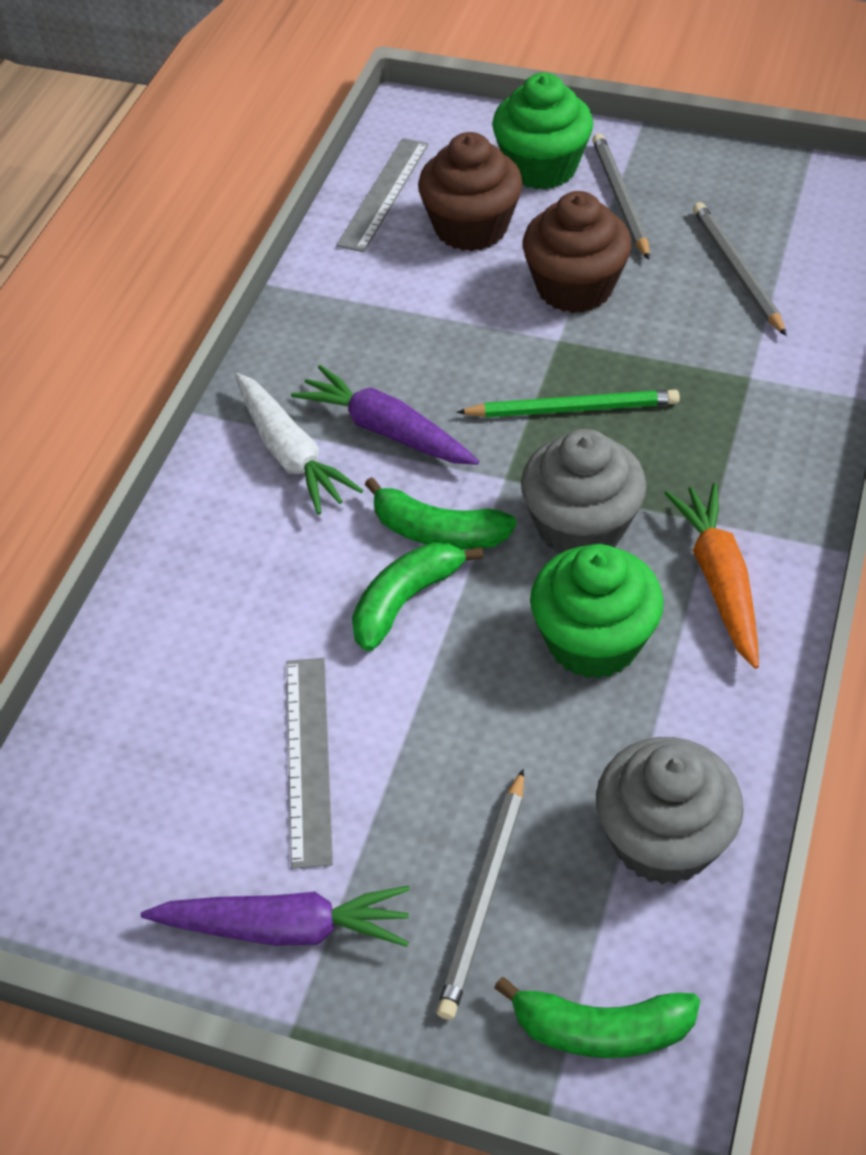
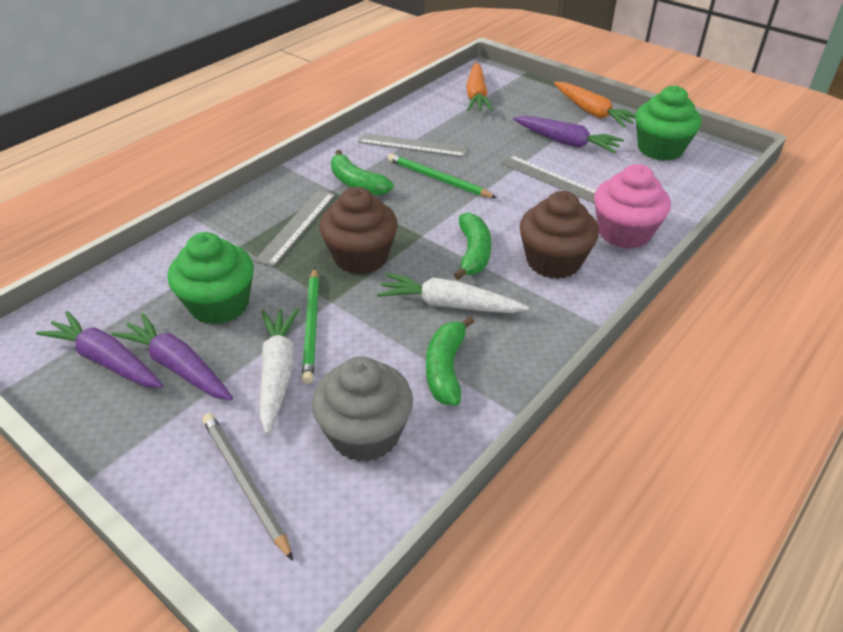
green pencil: [456,390,680,418] = 1 -> [302,268,319,384] [388,154,497,198] = 2
grey cupcake: [521,429,646,553] [596,737,744,885] = 2 -> [312,356,413,462] = 1
grey pencil: [436,769,524,1020] [592,133,650,260] [693,202,787,336] = 3 -> [202,413,293,561] = 1
grey ruler: [287,658,333,869] [336,138,429,252] = 2 -> [254,190,335,267] [358,133,469,157] [500,155,596,204] = 3
orange carrot: [664,483,759,669] = 1 -> [466,63,493,111] [554,82,636,128] = 2
pink cupcake: none = 0 -> [594,164,671,249] = 1
purple carrot: [141,886,410,947] [291,365,479,465] = 2 -> [36,311,163,388] [111,313,233,400] [513,116,624,153] = 3
white carrot: [235,373,363,515] = 1 -> [260,308,300,434] [377,273,529,313] = 2

